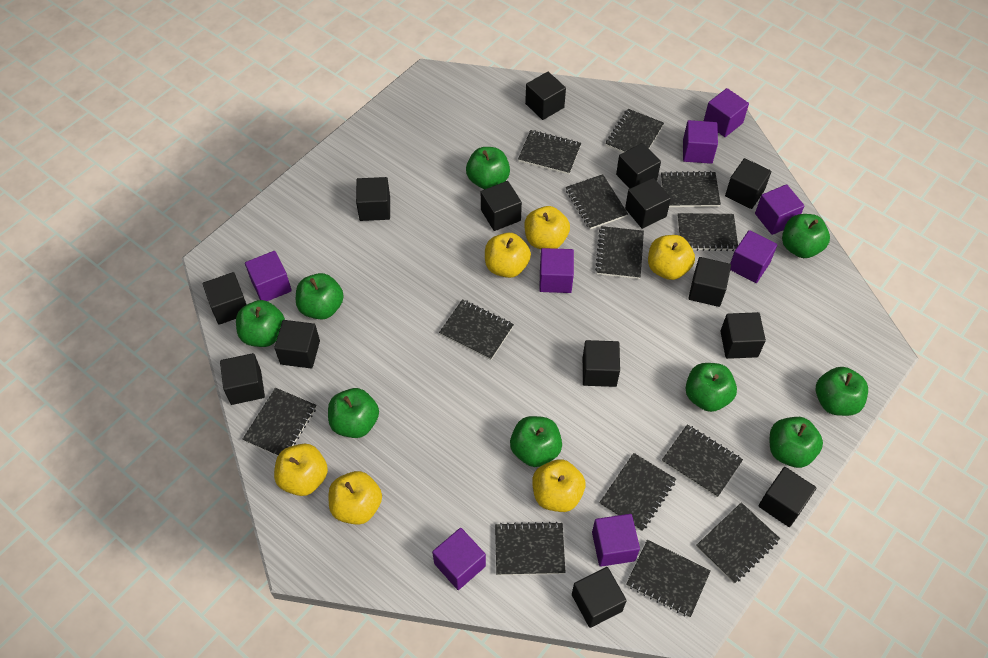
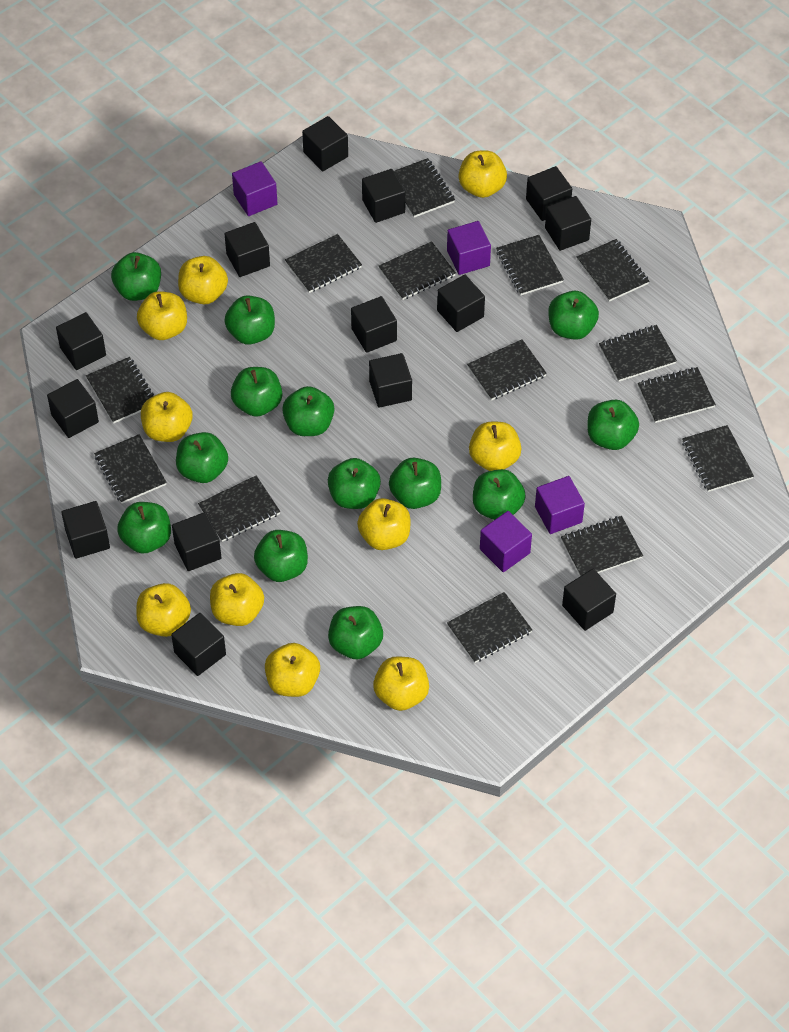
black notebook: [242,388,317,456] [439,299,514,360] [495,522,566,575] [518,130,581,174] [566,174,628,229] [595,226,644,279] [599,453,676,531] [606,109,664,153] [626,540,711,617] [661,171,721,207] [662,424,743,497] [678,213,738,251] [696,502,780,584] = 13 -> [86,357,154,424] [94,434,167,504] [198,476,280,542] [285,234,362,293] [379,241,456,300] [394,158,455,218] [447,592,532,663] [467,340,547,401] [496,235,564,296] [561,516,643,576] [577,239,649,302] [599,325,677,382] [638,367,716,423] [682,425,754,492] = 14
green apple: [236,300,285,347] [296,273,344,320] [328,388,379,438] [466,147,510,189] [510,416,562,467] [685,363,737,412] [770,417,823,468] [782,214,830,258] [816,367,868,416] = 9 -> [111,252,161,301] [117,502,171,554] [176,432,228,483] [224,295,275,345] [231,367,282,417] [254,530,308,582] [282,386,334,436] [328,458,381,509] [328,606,383,659] [389,458,441,509] [473,469,526,520] [548,291,599,340] [587,400,639,450] = 13
purple cube: [245,251,292,301] [432,528,486,590] [539,248,574,293] [592,514,640,567] [683,120,718,164] [704,88,749,137] [730,230,777,283] [755,184,804,235] = 8 -> [232,161,278,216] [447,221,491,275] [480,511,532,572] [535,476,585,534] = 4
yellow apple: [274,444,328,496] [329,471,382,525] [485,233,531,278] [525,206,570,249] [532,459,585,512] [648,235,695,280] = 6 -> [136,583,191,637] [137,291,187,340] [141,392,193,442] [178,256,228,305] [210,573,264,626] [265,643,320,697] [357,498,411,550] [373,656,429,711] [459,150,507,198] [469,422,522,471] = 10

